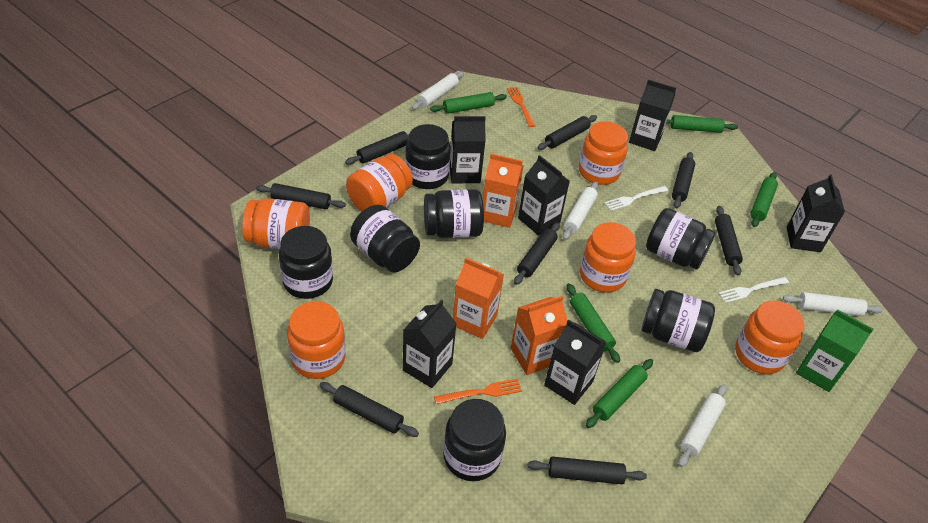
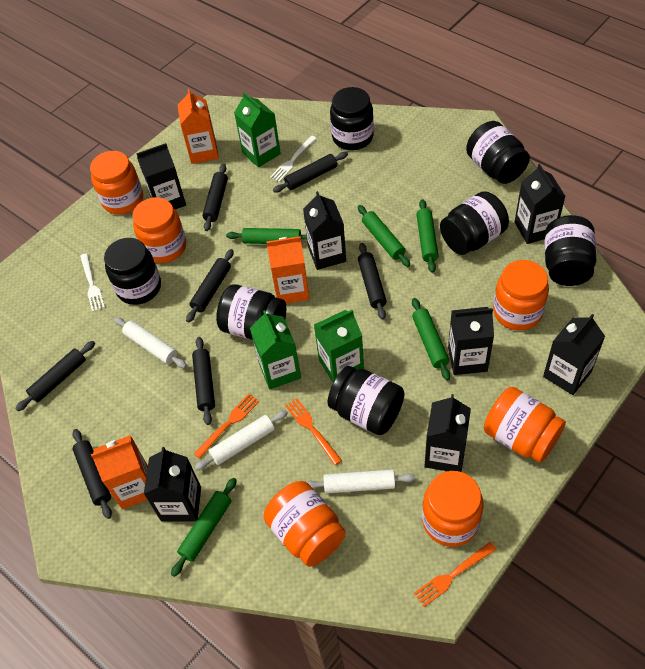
black carton: [403,300,457,388] [450,116,486,183] [518,155,570,236] [544,320,607,405] [629,79,676,151] [787,174,845,252] = 6 -> [136,143,186,210] [144,447,201,521] [303,191,346,270] [425,394,471,472] [448,307,494,375] [515,164,565,244] [543,314,605,395] = 7
black rolling pin: [256,183,346,209] [320,382,419,437] [345,131,409,165] [514,222,560,285] [528,457,647,484] [538,115,597,150] [672,152,695,208] [715,206,743,276] = 8 -> [15,341,95,411] [72,429,112,519] [186,249,234,322] [192,337,215,425] [203,164,228,231] [273,152,348,193] [358,243,387,319] = 7
green carton: [796,309,873,392] = 1 -> [234,92,281,167] [250,310,301,390] [314,310,364,382] = 3
orange fork: [434,378,522,404] [507,87,535,127] = 2 -> [194,394,259,459] [285,398,342,465] [414,542,497,607] = 3
white rolling pin: [412,71,464,110] [563,182,598,240] [678,384,727,467] [783,292,883,316] = 4 -> [114,317,187,368] [194,410,288,471] [307,469,416,494] = 3

